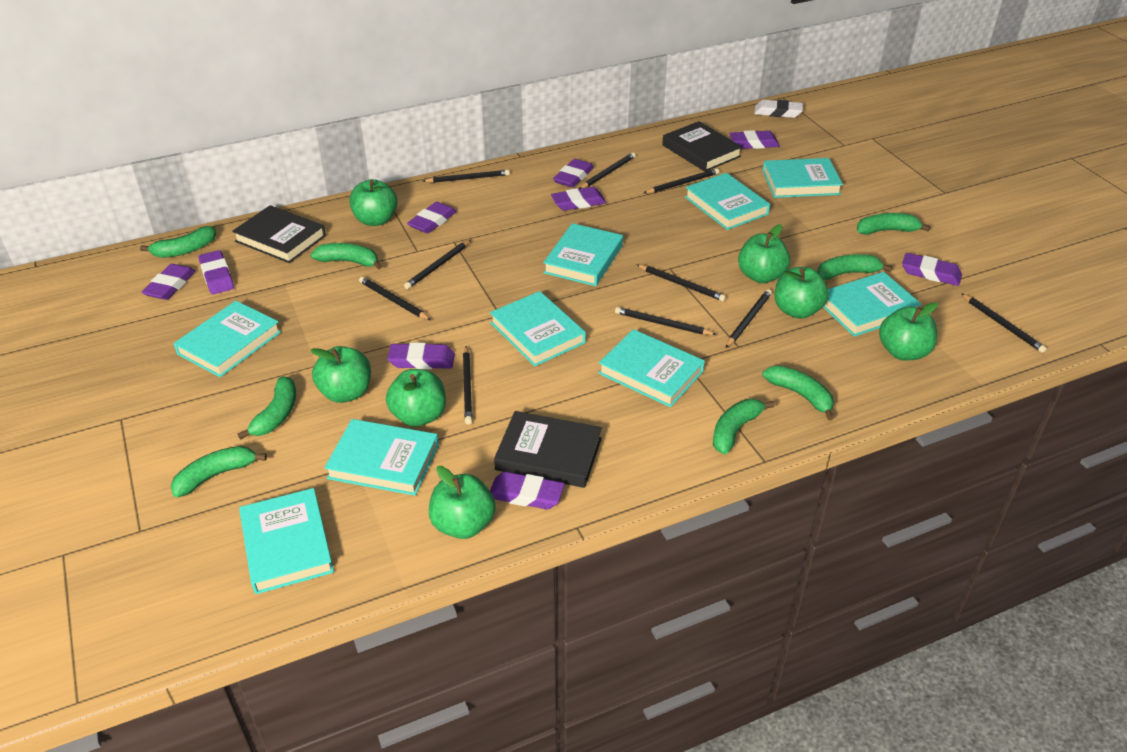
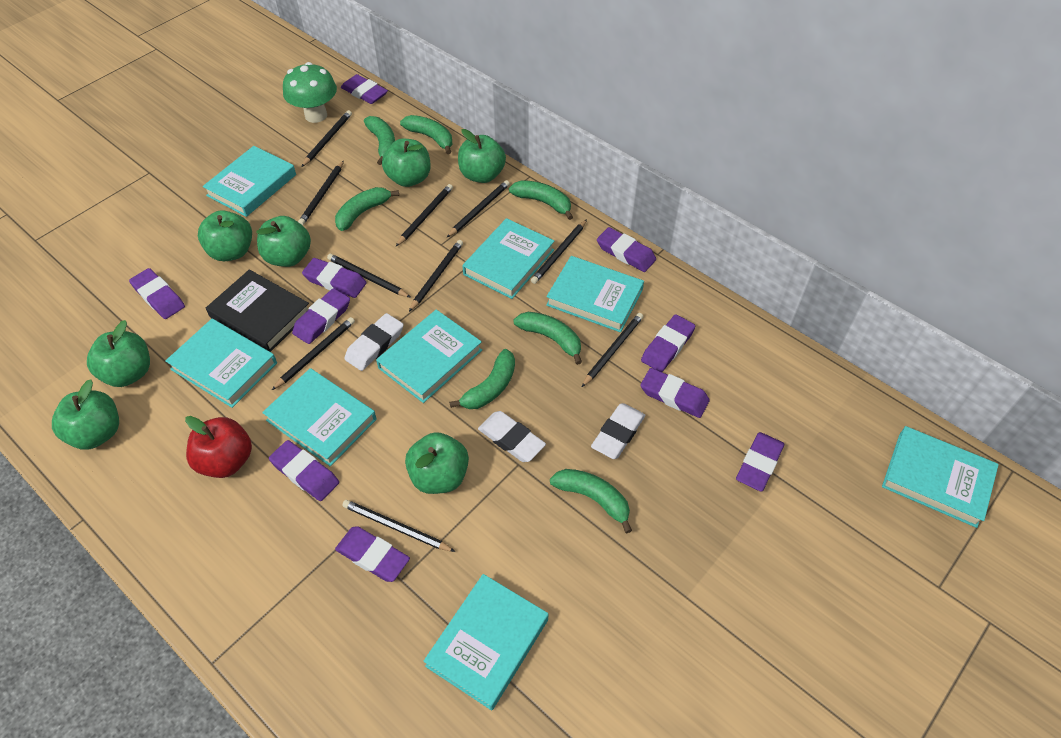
black book: [232,205,326,263] [494,411,602,488] [662,121,742,172] = 3 -> [206,269,309,352] = 1
green banana: [140,226,216,258] [171,446,267,497] [238,376,296,440] [311,243,382,269] [713,399,775,454] [763,365,834,420] [817,254,892,280] [857,213,930,235] = 8 -> [335,187,399,231] [364,116,395,165] [400,115,452,154] [449,349,515,409] [509,180,573,220] [514,312,582,365] [550,469,632,533] = 7
green mushroom: none = 0 -> [283,62,337,123] = 1
purple eraser: [141,264,196,300] [198,250,234,294] [387,343,455,369] [407,202,457,233] [490,472,565,509] [551,187,606,211] [553,159,594,188] [729,130,780,149] [902,253,962,286] = 9 -> [129,268,185,319] [269,440,339,501] [292,288,350,344] [302,258,367,298] [335,526,410,582] [341,74,388,104] [597,227,656,272] [640,368,710,418] [641,314,695,372] [736,432,784,492] = 10
red apple: none = 0 -> [185,416,252,478] = 1
turquoise book: [173,301,281,377] [239,488,334,594] [324,419,439,496] [490,291,586,366] [543,223,623,286] [599,329,705,407] [685,173,770,230] [763,158,843,198] [823,272,922,337] = 9 -> [165,319,277,408] [203,146,296,217] [262,368,377,466] [376,310,482,403] [424,574,548,710] [462,218,554,299] [546,256,644,332] [882,426,999,528] = 8
white eraser: [754,100,803,118] = 1 -> [344,313,404,371] [478,411,546,462] [591,403,645,459] = 3

